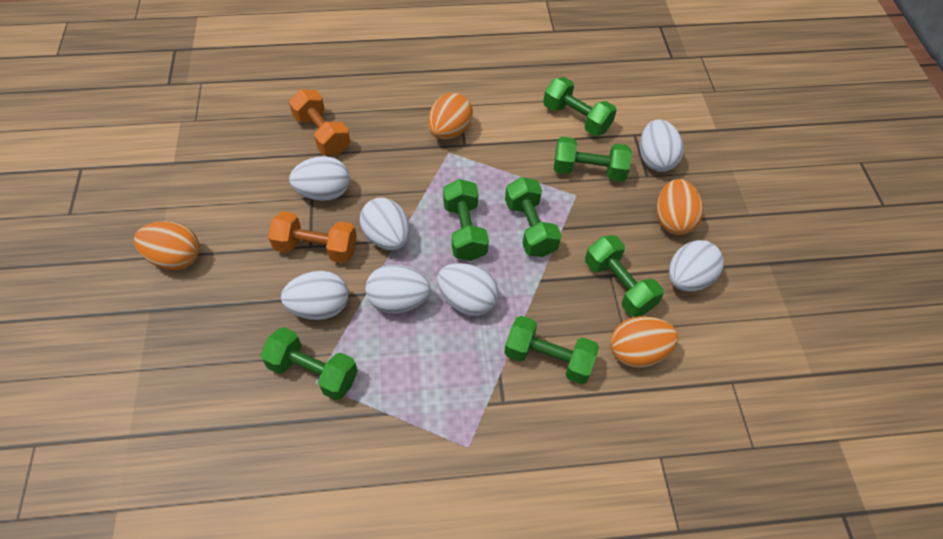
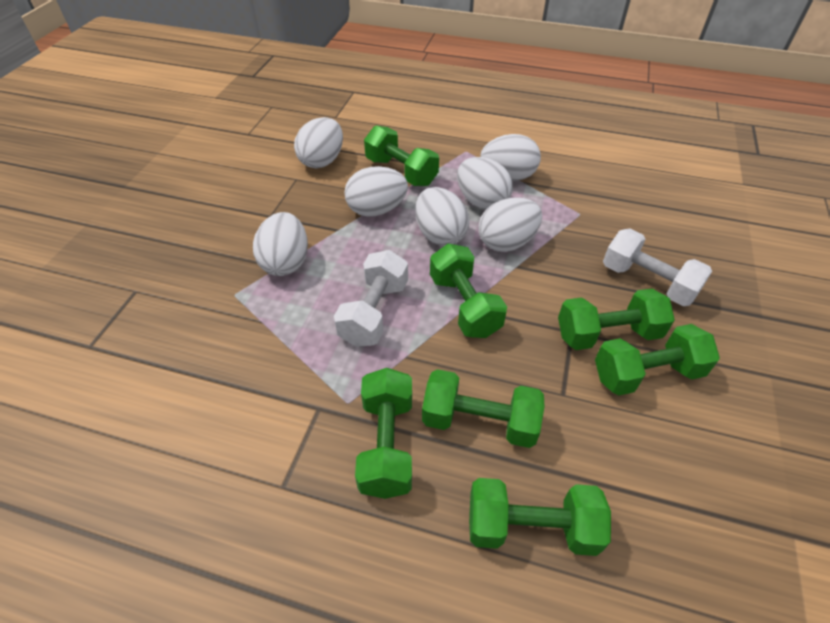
orange dumbbell: [268,211,357,263] [289,89,350,155] = 2 -> none = 0
orange egg: [134,221,199,270] [428,93,473,139] [610,316,678,368] [657,179,703,235] = 4 -> none = 0
white dumbbell: none = 0 -> [334,250,408,347] [603,228,712,306] = 2

